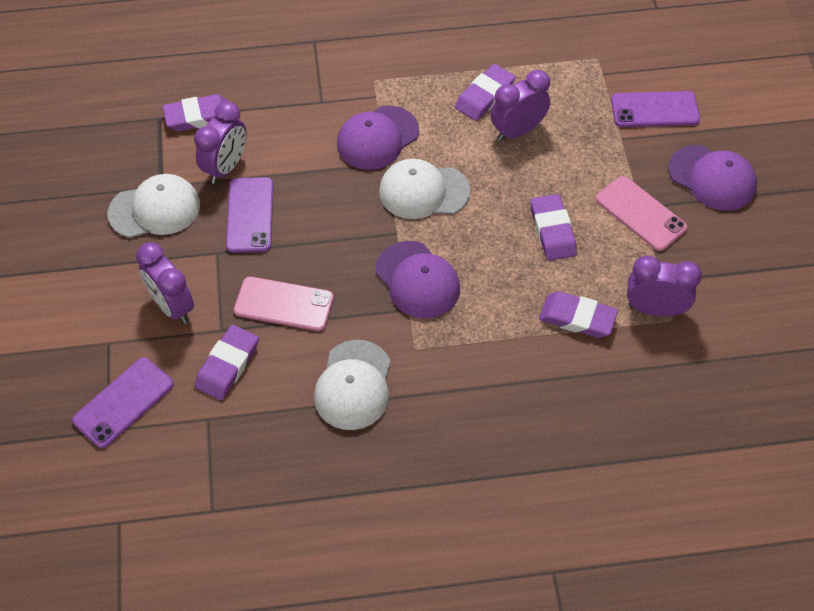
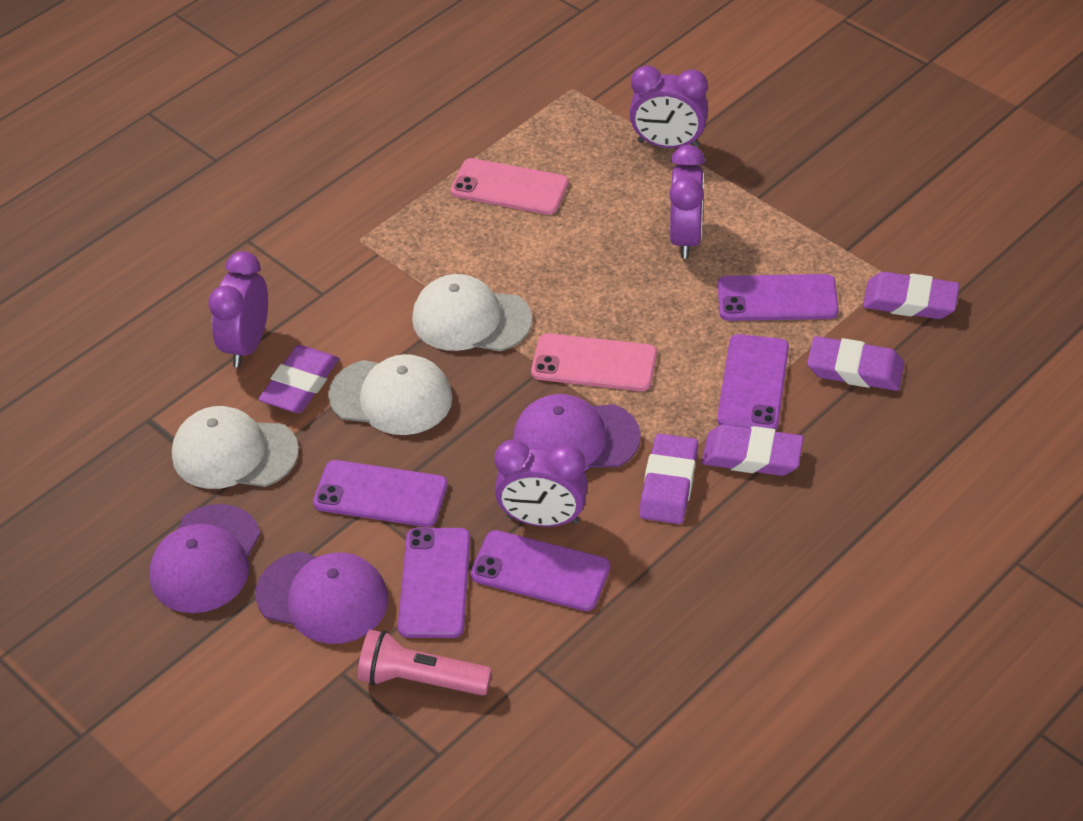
pink flashlight: none = 0 -> [358,630,492,696] = 1
purple phone: [72,357,174,448] [226,177,273,253] [611,91,700,127] = 3 -> [313,460,448,527] [398,528,470,638] [470,530,610,611] [717,334,789,430] [718,274,839,321] = 5

